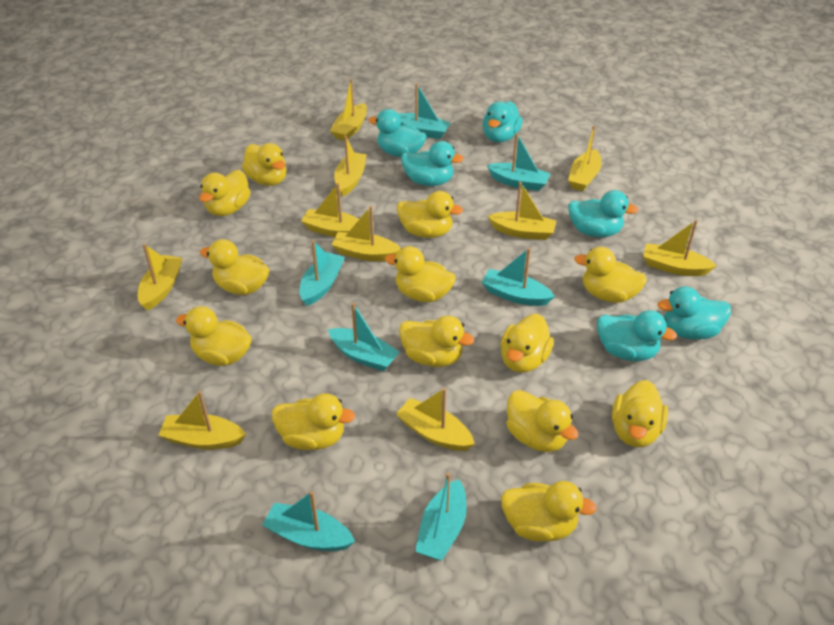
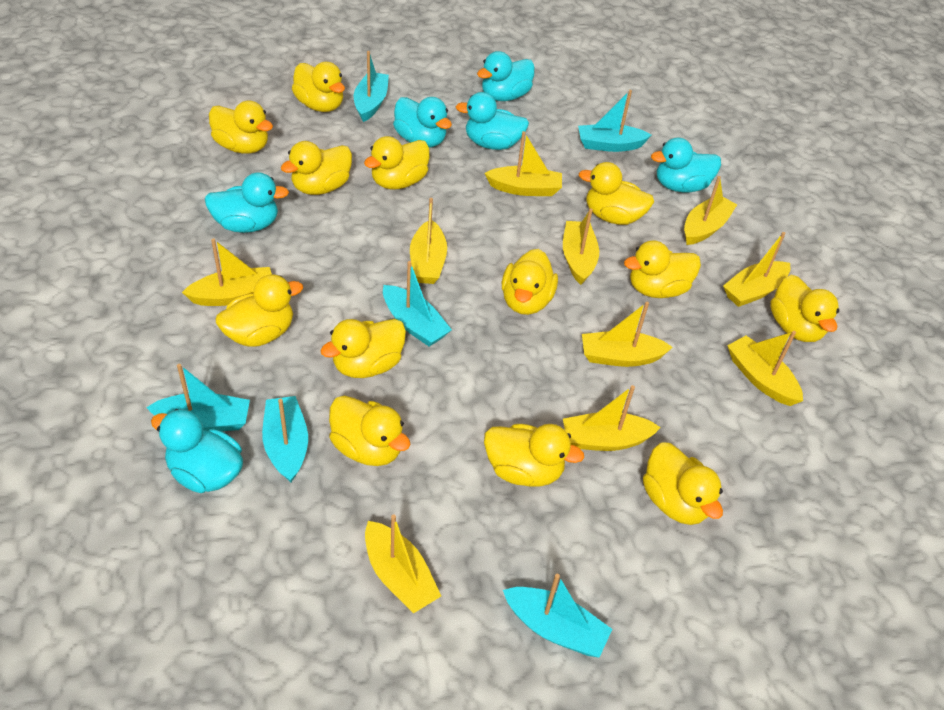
turquoise boat: [262,491,355,551] [299,240,345,306] [328,303,399,372] [399,83,451,139] [415,472,466,560] [481,248,555,306] [487,133,551,191] = 7 -> [146,364,250,431] [262,396,308,482] [354,51,389,122] [383,261,452,347] [503,574,612,658] [578,90,651,152] = 6

